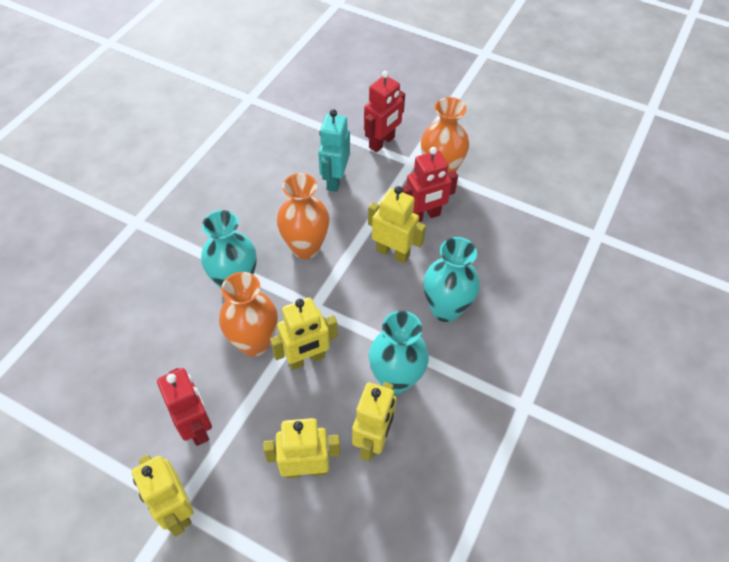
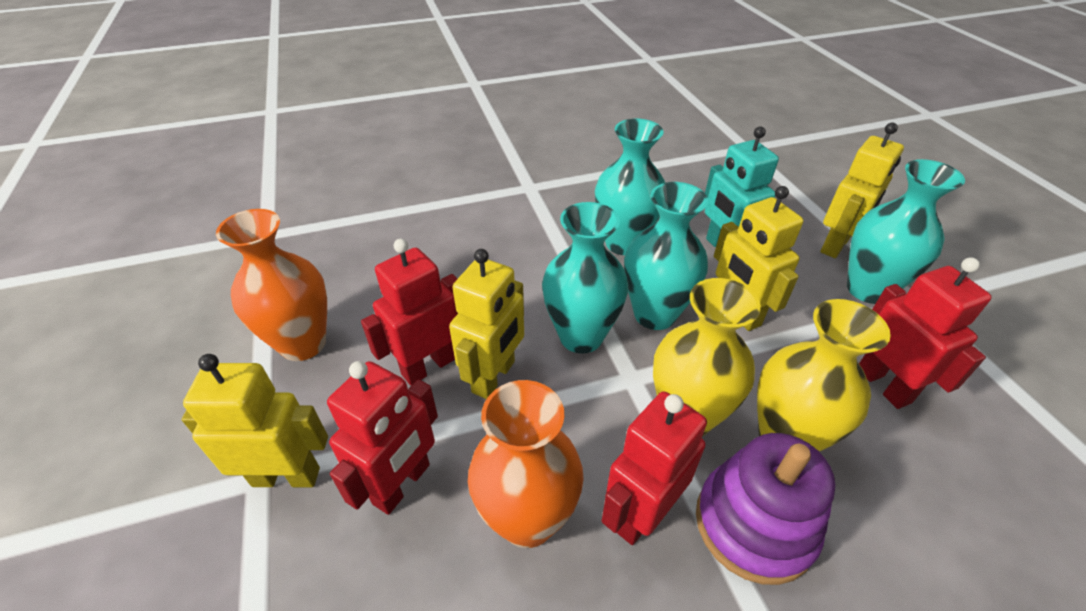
orange vase: [219,272,278,357] [277,173,330,259] [421,97,469,174] = 3 -> [216,209,327,361] [468,380,584,548] = 2
purple stacking toy: none = 0 -> [696,433,836,585] = 1
red robot: [157,368,212,446] [364,71,405,152] [402,147,458,222] = 3 -> [327,361,438,515] [361,239,458,385] [602,391,707,545] [859,257,992,409] = 4
turquoise vase: [201,210,257,288] [369,311,429,394] [423,237,480,322] = 3 -> [542,202,628,353] [595,119,665,255] [624,182,708,330] [847,159,965,304] = 4
yellow robot: [132,455,194,537] [263,418,340,478] [270,297,338,370] [352,382,397,461] [368,186,426,263] = 5 -> [182,354,328,487] [449,249,524,399] [714,186,804,331] [820,123,904,258] = 4
yellow vase: none = 0 -> [653,278,761,436] [757,299,891,452] = 2

